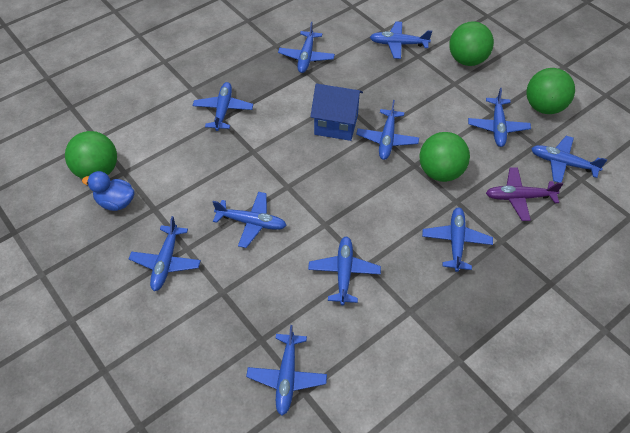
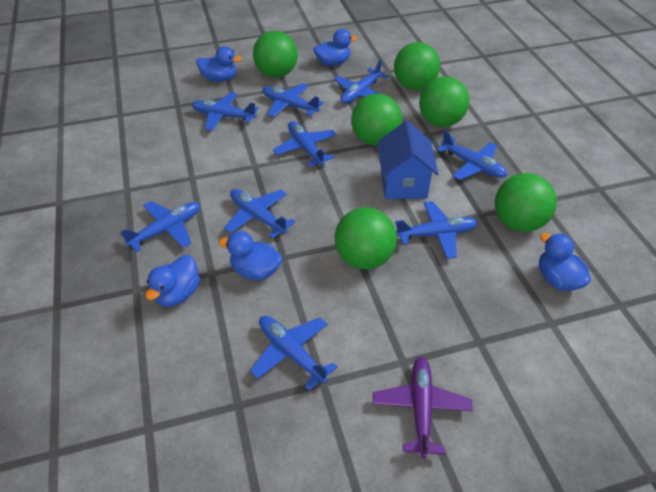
blue duck: [82,171,134,211] = 1 -> [146,255,200,307] [196,46,242,82] [219,231,282,280] [313,29,357,66] [539,233,591,291] = 5
blue plane: [129,216,201,291] [193,82,253,131] [213,192,287,248] [246,325,327,416] [278,21,335,73] [308,236,381,305] [356,100,419,160] [370,21,432,59] [422,207,493,272] [468,88,531,147] [531,136,607,182] = 11 -> [121,201,200,252] [192,92,258,131] [224,189,295,239] [250,316,337,391] [263,83,324,117] [273,121,337,167] [334,60,389,104] [395,201,478,259] [437,130,507,180] = 9
green ball: [65,131,117,179] [420,132,470,182] [449,21,494,66] [526,68,575,114] = 4 -> [253,31,298,78] [335,207,397,269] [351,94,402,146] [394,42,440,90] [419,76,469,127] [495,173,557,232] = 6

